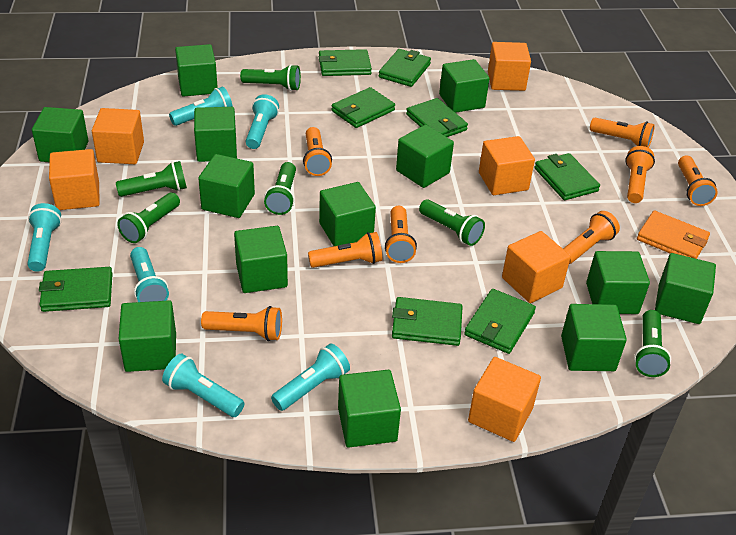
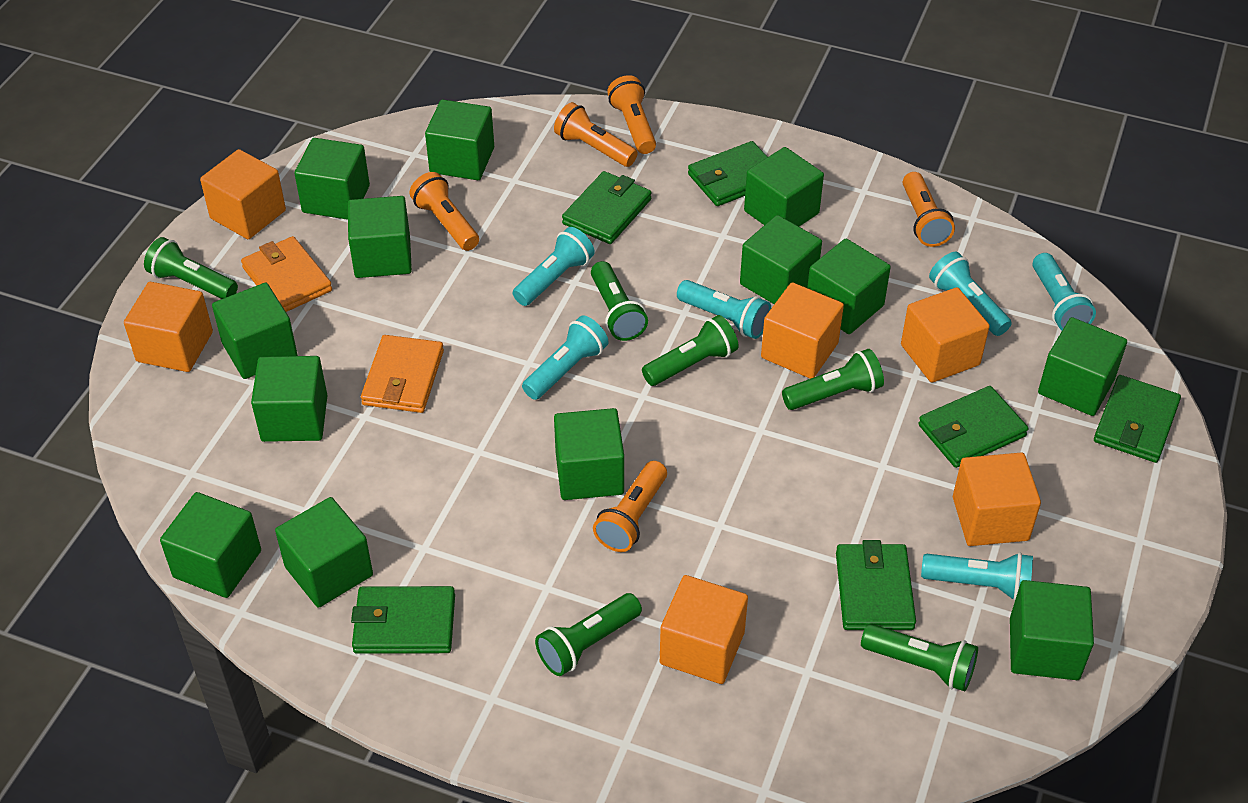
green wallet: [39,267,113,312] [319,49,372,76] [331,87,395,128] [379,49,431,87] [392,297,463,346] [406,98,468,137] [464,289,536,354] [534,153,600,200] = 8 -> [351,586,455,654] [562,171,651,244] [688,141,767,206] [836,540,916,630] [918,386,1028,468] [1094,375,1181,463] = 6
orange flashlight: [201,306,282,341] [303,127,332,176] [308,232,382,268] [385,206,417,263] [563,211,620,264] [590,118,655,148] [625,146,655,203] [678,155,718,206] = 8 -> [409,172,479,251] [554,102,638,167] [593,461,667,552] [607,75,656,154] [903,172,955,247] = 5
orange wallet: [637,211,710,259] = 1 -> [241,236,332,312] [361,335,444,413] = 2

